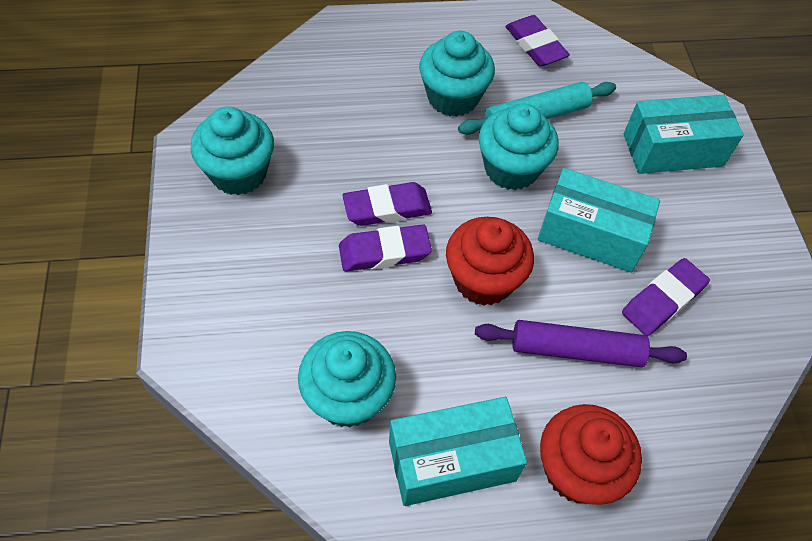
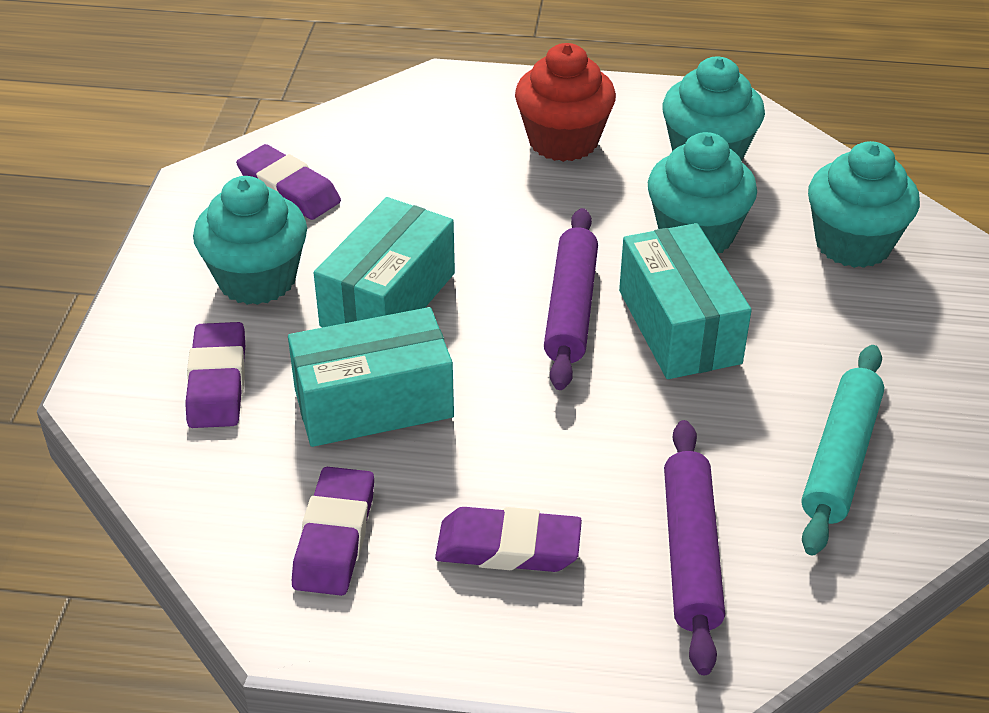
purple rolling pin: [475,320,687,367] = 1 -> [544,208,598,390] [664,420,725,675] = 2
red cupcake: [446,217,534,306] [540,404,642,505] = 2 -> [515,43,616,162] = 1

